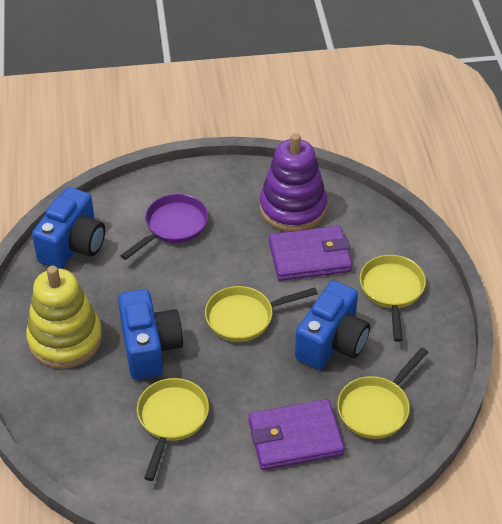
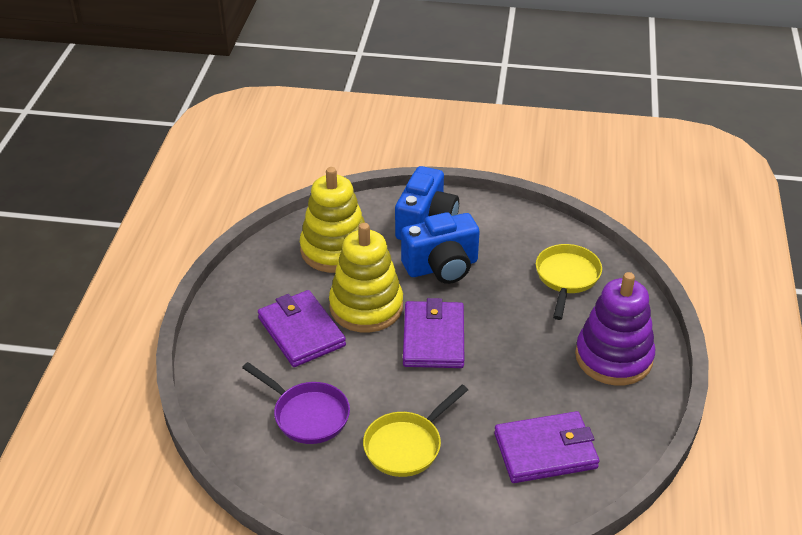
blue camera: [32,187,105,269] [118,289,183,380] [295,280,370,369] = 3 -> [395,166,459,240] [401,212,480,284] = 2
purple wallet: [248,399,344,470] [269,226,352,281] = 2 -> [258,290,346,367] [403,298,464,368] [494,411,599,483] = 3
yellow pan: [137,378,209,481] [205,286,318,342] [337,347,428,439] [360,255,426,342] = 4 -> [363,385,468,477] [536,244,602,320] = 2
yellow stacking toy: [26,266,102,369] = 1 -> [300,167,365,273] [329,223,403,333] = 2

